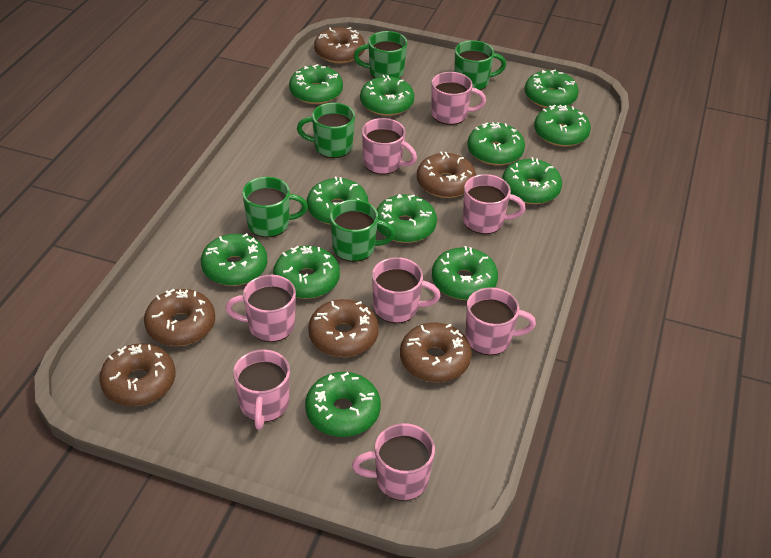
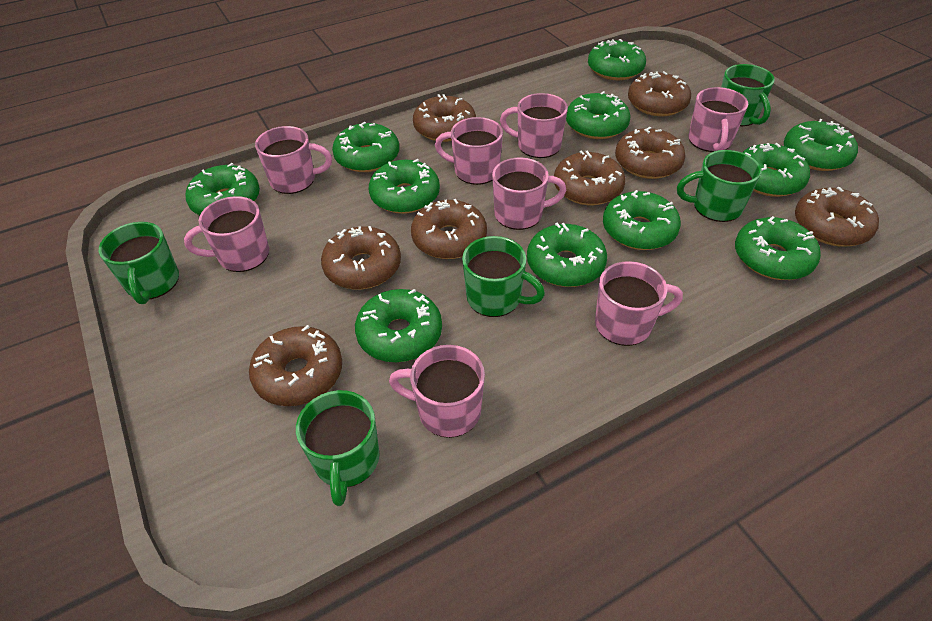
brown donut: [99,343,175,406] [144,289,215,346] [308,299,379,357] [314,27,365,63] [400,323,472,382] [417,151,476,198] = 6 -> [249,325,342,406] [321,226,401,289] [411,199,487,259] [413,94,476,142] [554,150,626,205] [615,127,686,179] [628,71,691,116] [795,187,879,247] = 8
green donut: [201,233,267,286] [273,246,340,299] [289,64,343,104] [305,372,381,437] [307,177,369,225] [360,75,414,116] [376,194,437,243] [432,246,498,300] [467,122,525,165] [502,157,562,204] [525,70,579,108] [534,105,591,147] = 12 -> [185,163,260,215] [332,122,399,172] [355,289,442,362] [369,159,440,214] [527,223,607,287] [566,91,630,139] [588,39,646,80] [603,190,681,250] [735,216,821,280] [742,143,810,197] [784,119,858,171] = 11

